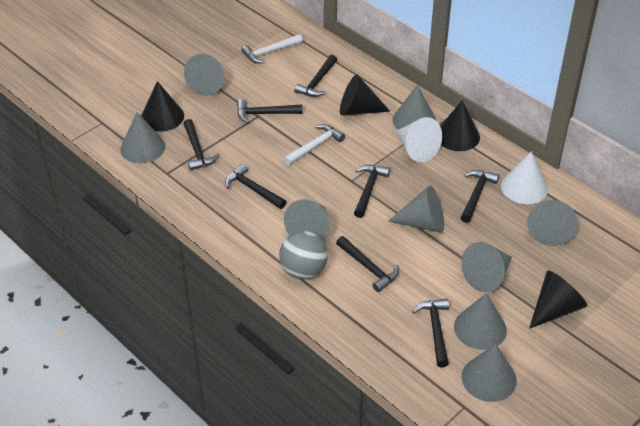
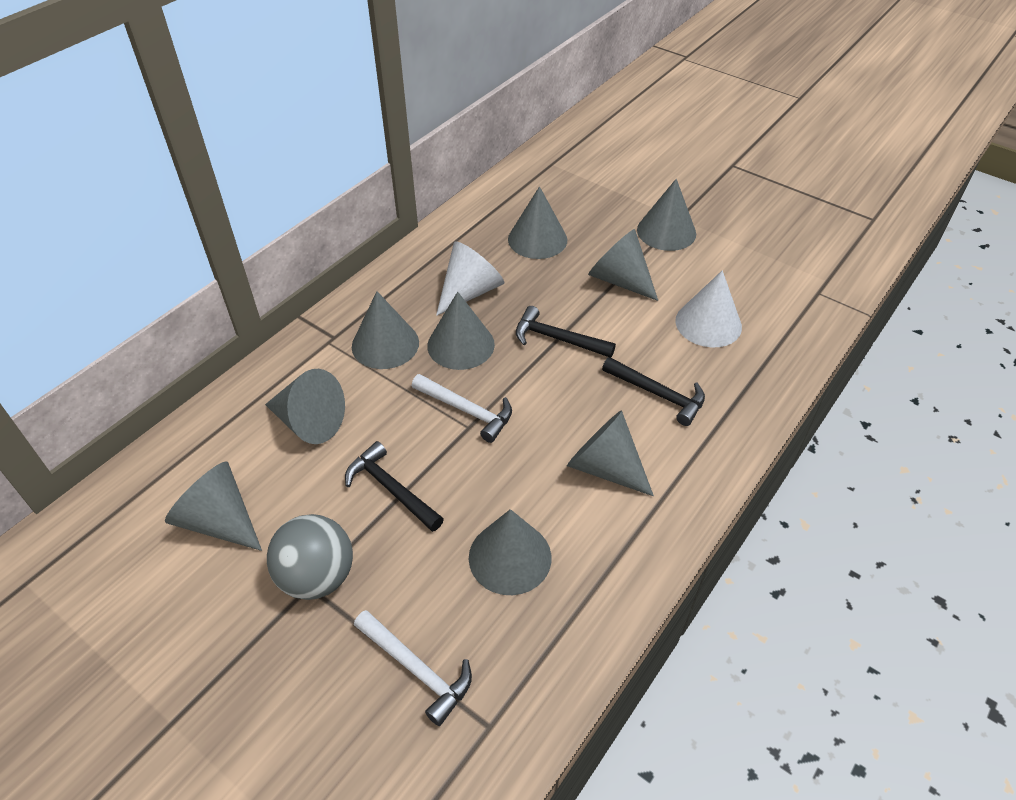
black cone: [141,81,184,131] [340,74,390,115] [440,100,480,151] [529,270,587,329] = 4 -> none = 0
black hammer: [183,119,219,171] [225,163,286,209] [237,99,302,123] [294,55,337,97] [336,236,399,292] [354,165,390,218] [412,299,449,367] [461,170,499,223] = 8 -> [345,441,444,532] [516,306,616,357] [602,357,705,426] = 3

